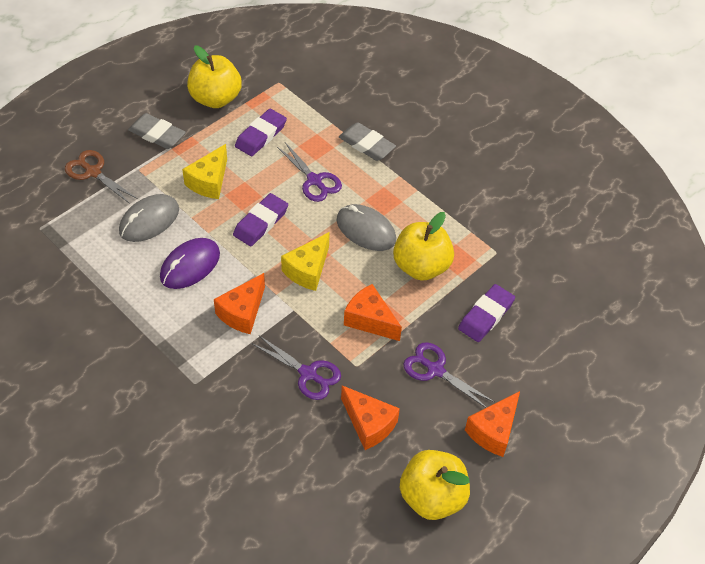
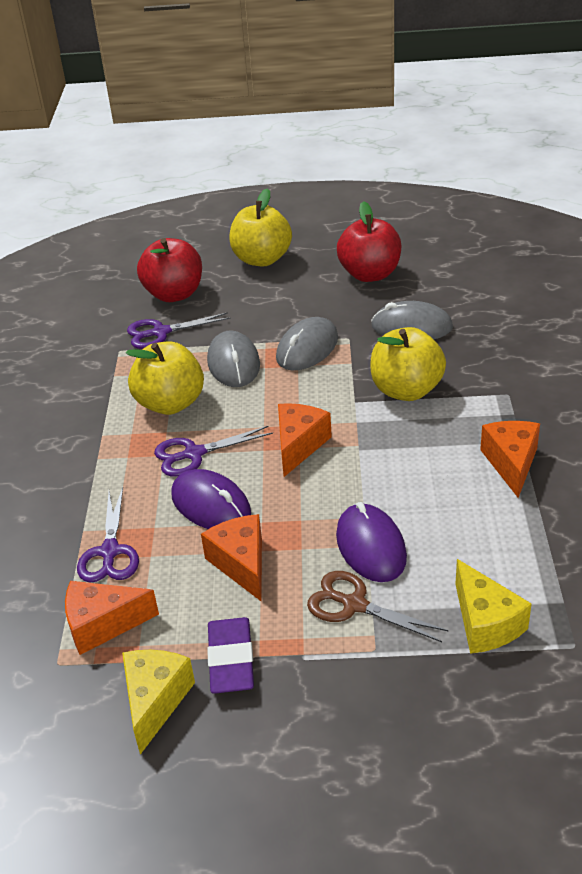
grey eraser: [128,113,186,149] [339,122,396,161] = 2 -> none = 0
grey mouse: [119,194,179,242] [337,204,396,251] = 2 -> [207,330,260,387] [276,317,338,370] [371,301,453,340] = 3
purple eraser: [233,193,288,246] [235,109,287,156] [458,284,515,342] = 3 -> [207,617,254,694] = 1
purple mouse: [160,238,220,289] = 1 -> [171,469,251,529] [336,502,407,582] = 2
red apple: none = 0 -> [137,238,202,302] [337,201,401,282] = 2

